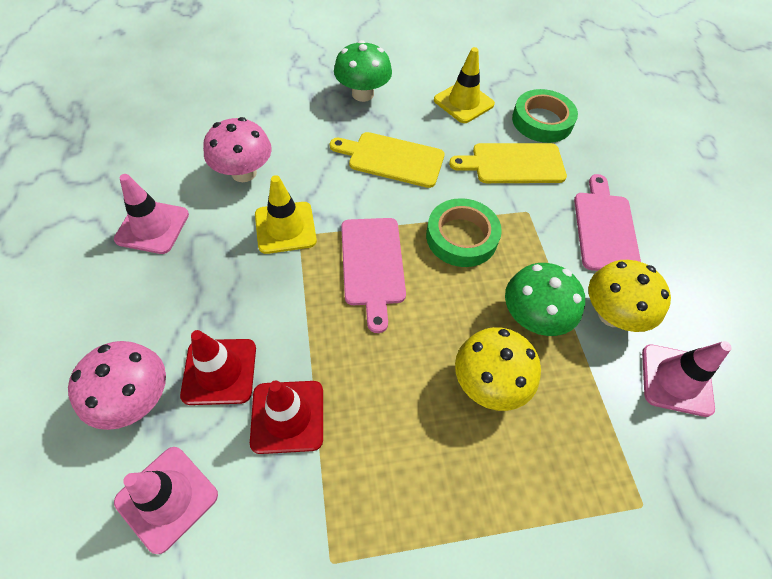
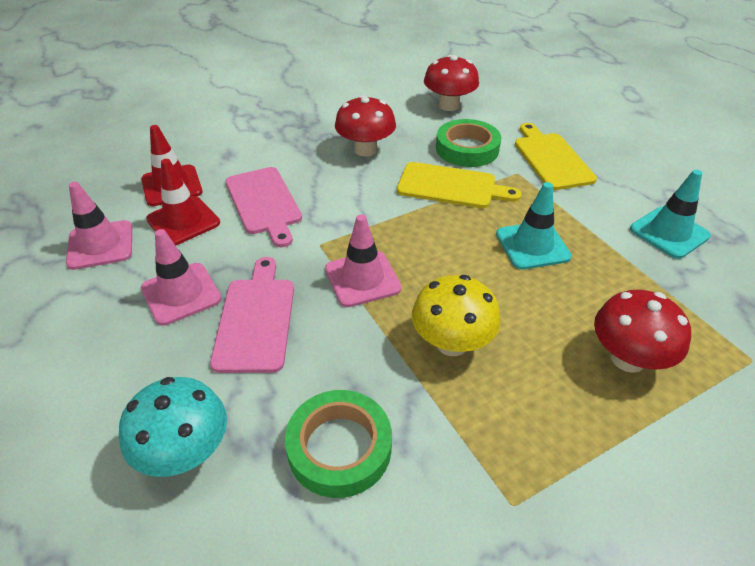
green mushroom: [334,40,392,102] [505,263,585,336] = 2 -> none = 0
pink mushroom: [68,341,166,430] [203,117,272,182] = 2 -> none = 0
red mushroom: none = 0 -> [335,95,396,157] [424,55,479,111] [594,290,691,373] = 3
turquoise mushroom: none = 0 -> [119,377,227,477] = 1
turquoise traffic cone: none = 0 -> [496,182,572,270] [630,170,711,259] = 2
yellow mushroom: [455,327,541,411] [588,260,671,332] = 2 -> [412,275,501,356] = 1
yellow traffic cone: [255,175,317,254] [434,47,495,123] = 2 -> none = 0

